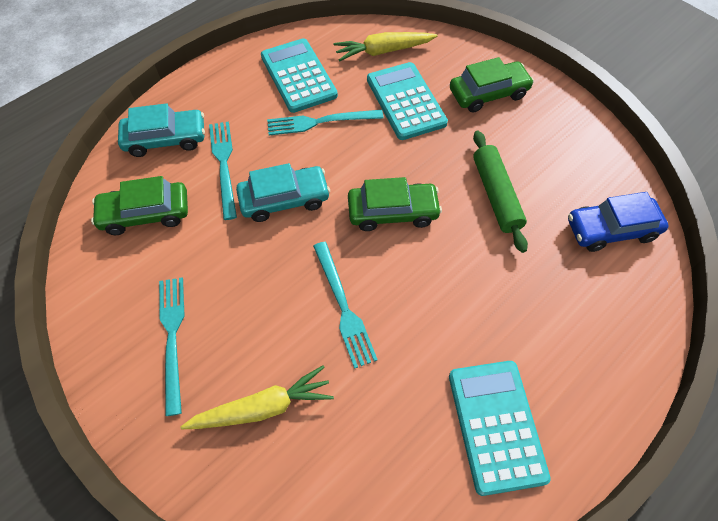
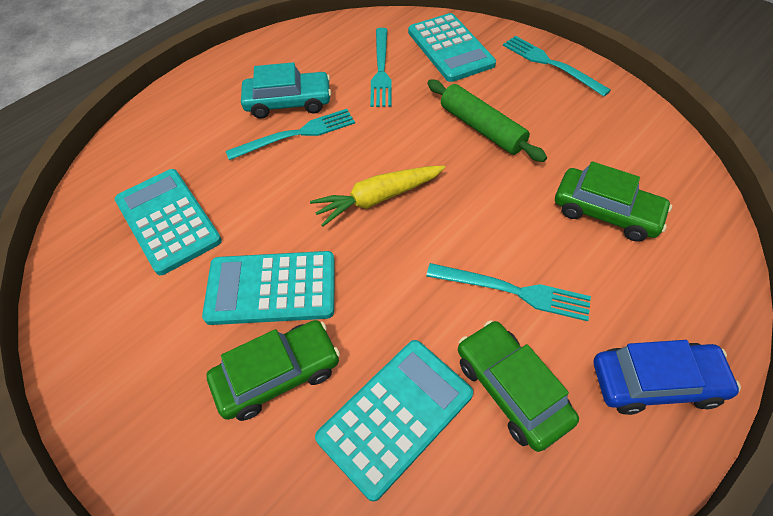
turquoise calculator: [261,38,338,113] [367,62,448,140] [449,361,551,496] = 3 -> [115,169,222,275] [202,251,335,325] [315,340,473,502] [408,13,496,82] = 4
turquoise car: [118,103,205,157] [236,163,330,222] = 2 -> [241,62,332,119] = 1
yellow carrot: [181,365,334,429] [333,32,438,62] = 2 -> [310,165,445,227] = 1

